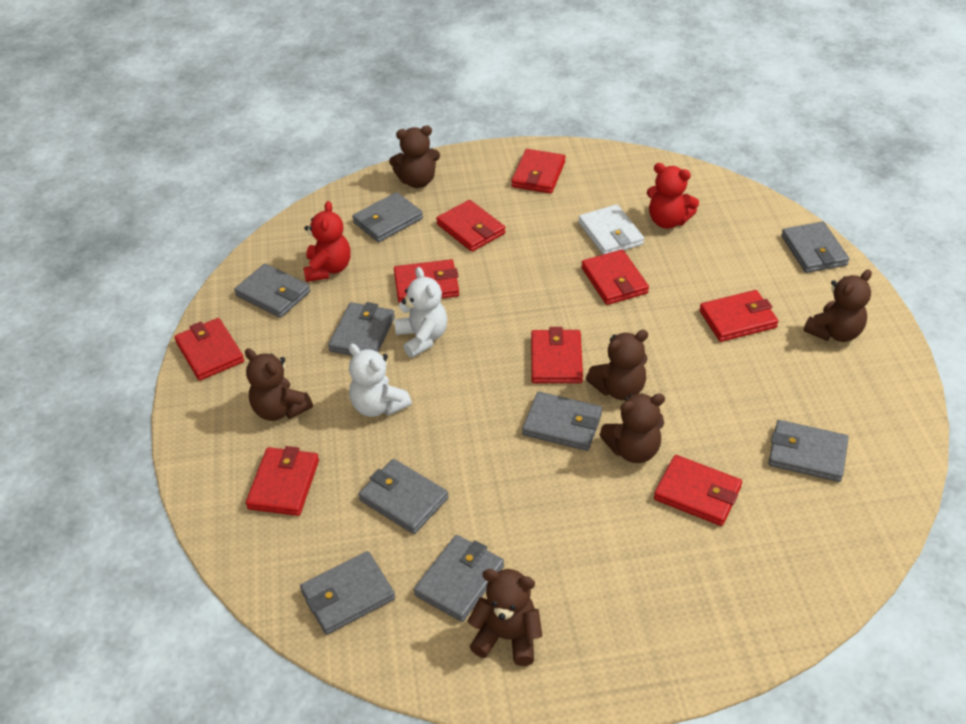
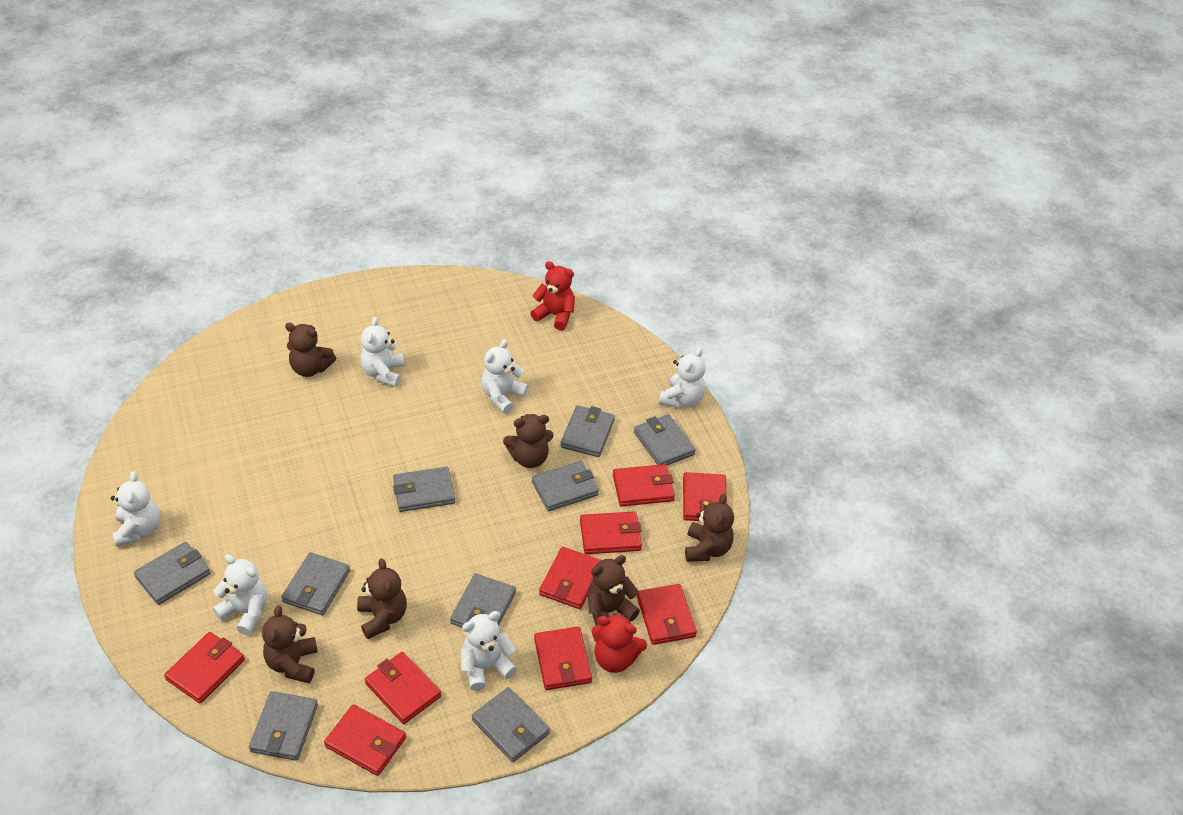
white teddy bear: [349,344,412,417] [394,267,447,358] = 2 -> [111,471,160,547] [213,554,267,635] [360,317,404,387] [461,611,517,691] [481,339,528,414] [659,348,705,408] = 6
white wallet: [578,204,644,254] = 1 -> none = 0

